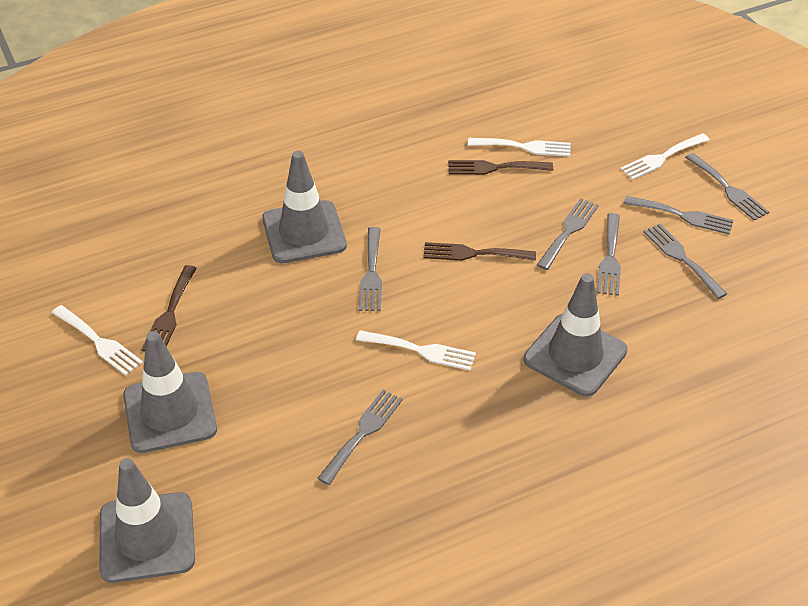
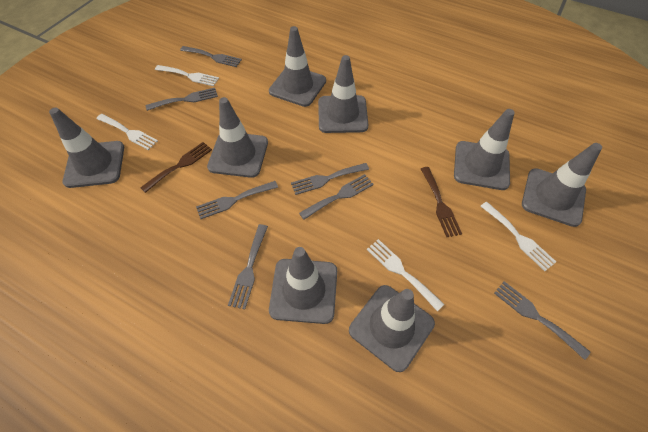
brown fork: [141,265,197,351] [423,242,536,261] [448,160,553,175] = 3 -> [140,142,212,193] [421,167,462,237] = 2
grey traffic cone: [99,458,195,583] [123,331,217,453] [262,151,347,263] [524,273,628,397] = 4 -> [49,108,124,188] [207,97,268,178] [269,26,326,107] [269,247,337,324] [318,55,368,133] [349,285,435,372] [454,109,515,190] [522,143,602,227] = 8

